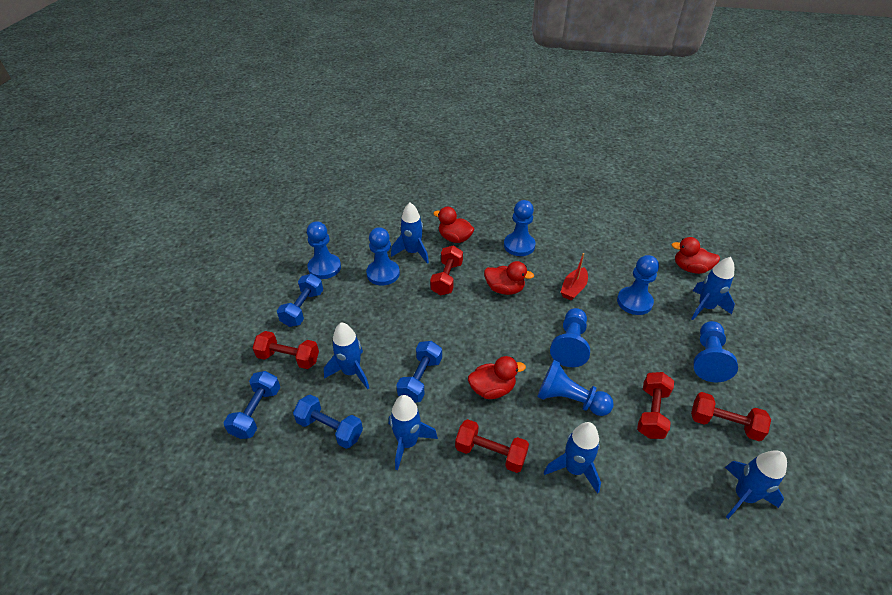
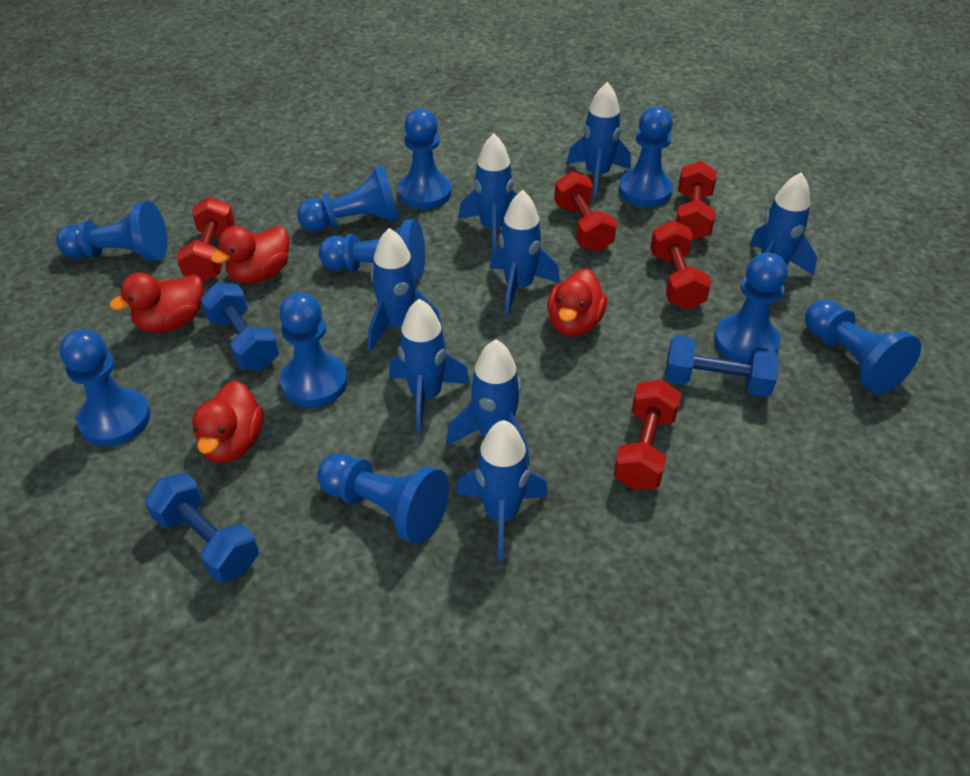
blue dumbbell: [223,371,280,439] [277,274,323,327] [293,394,363,449] [396,341,442,402] = 4 -> [145,473,259,583] [200,283,279,370] [665,336,779,397] = 3
blue pawn: [307,221,341,279] [366,227,400,286] [504,200,536,256] [537,360,614,416] [550,308,590,367] [617,255,659,315] [693,321,738,382] = 7 -> [56,201,167,261] [59,329,151,446] [279,292,348,407] [297,165,400,232] [317,453,449,544] [318,220,425,280] [398,109,452,209] [619,106,673,207] [714,253,788,363] [805,299,921,394] = 10
blue rocket: [324,322,369,389] [389,395,438,470] [391,203,429,264] [544,422,601,494] [691,257,735,320] [725,450,787,519] = 6 -> [368,228,442,351] [389,299,470,433] [446,339,530,466] [456,420,548,561] [458,134,517,251] [490,190,560,315] [566,82,631,198] [749,172,817,275] = 8
red boat: [561,253,588,301] = 1 -> none = 0

